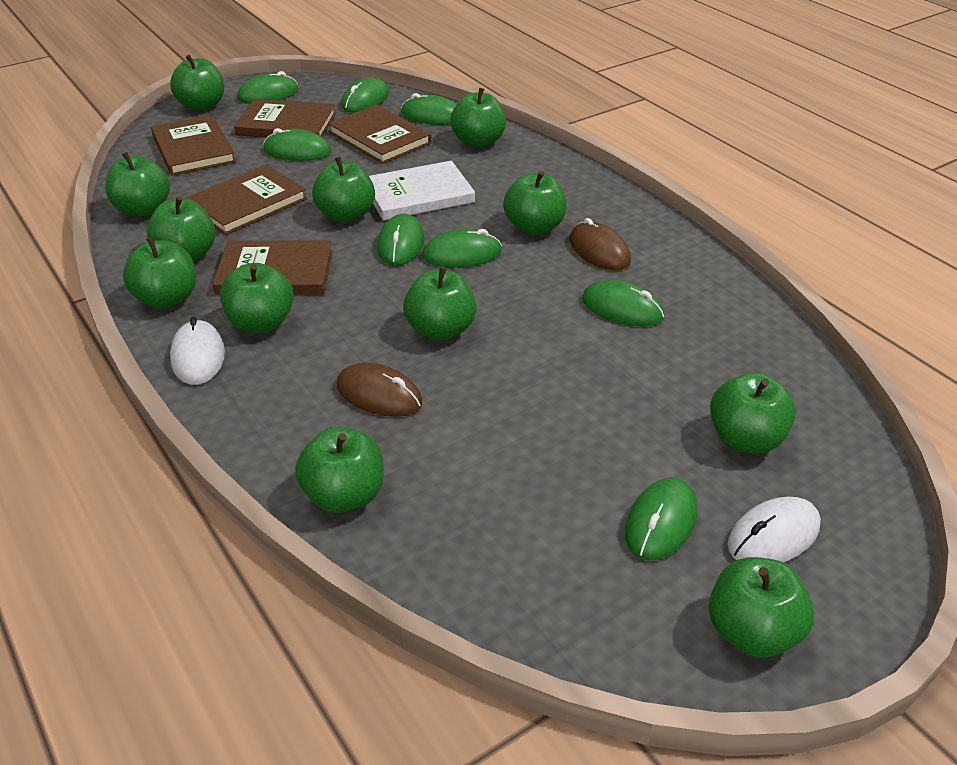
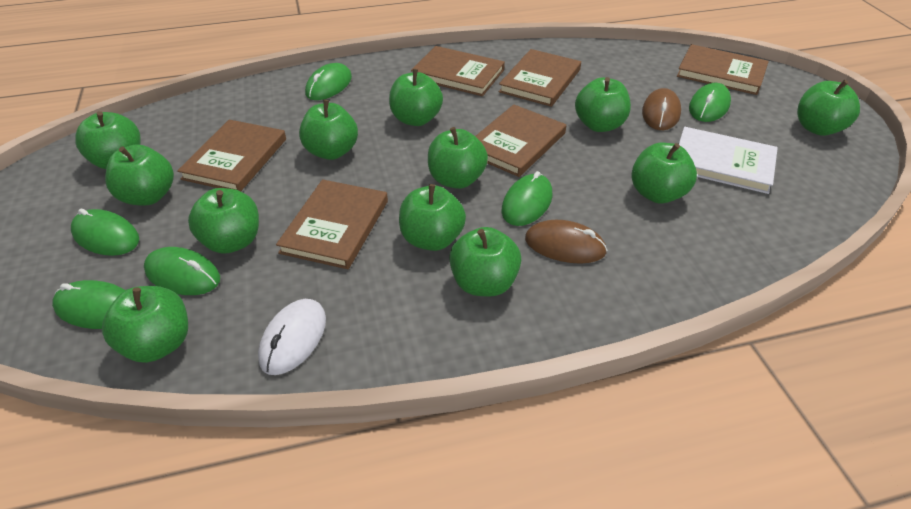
brown book: [151,115,236,176] [185,165,307,235] [213,240,333,295] [234,99,336,138] [328,105,432,164] = 5 -> [177,120,286,191] [276,179,388,269] [411,46,505,96] [475,105,566,177] [499,49,581,107] [677,44,769,95] = 6
green mouse: [237,71,299,104] [263,128,331,161] [341,77,389,112] [377,214,424,266] [401,93,457,125] [422,229,502,267] [582,280,664,326] [625,477,697,560] = 8 -> [52,280,125,329] [71,209,139,256] [144,247,220,295] [305,63,352,100] [501,171,553,226] [689,83,731,122] = 6
white mouse: [170,317,225,385] [728,497,821,563] = 2 -> [258,299,326,375] = 1

